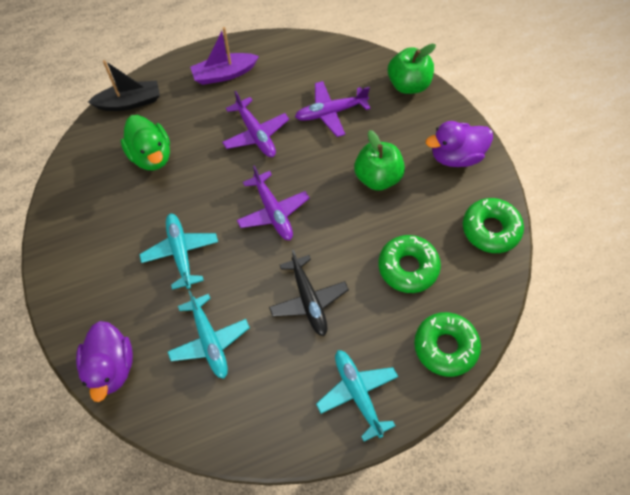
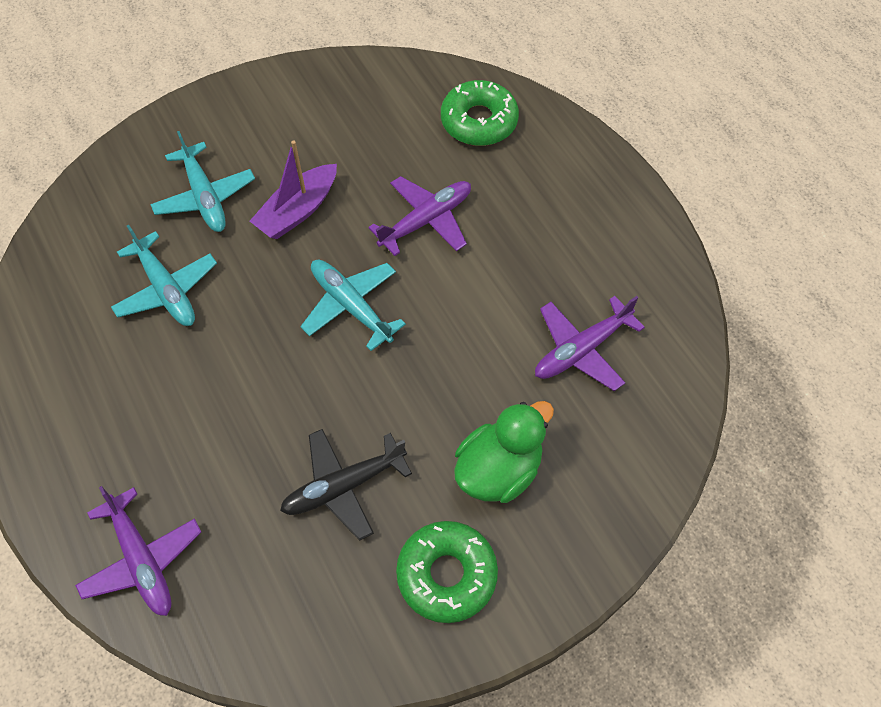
black boat: [88,60,160,111] = 1 -> none = 0
green apple: [354,130,405,191] [388,44,436,94] = 2 -> none = 0
green donut: [378,235,441,293] [414,312,481,377] [463,198,524,253] = 3 -> [396,521,498,623] [441,80,519,146] = 2
purple duck: [76,321,133,402] [426,121,493,167] = 2 -> none = 0

